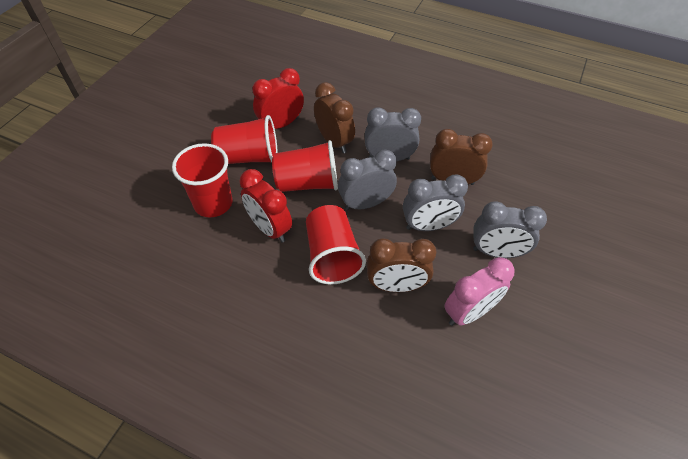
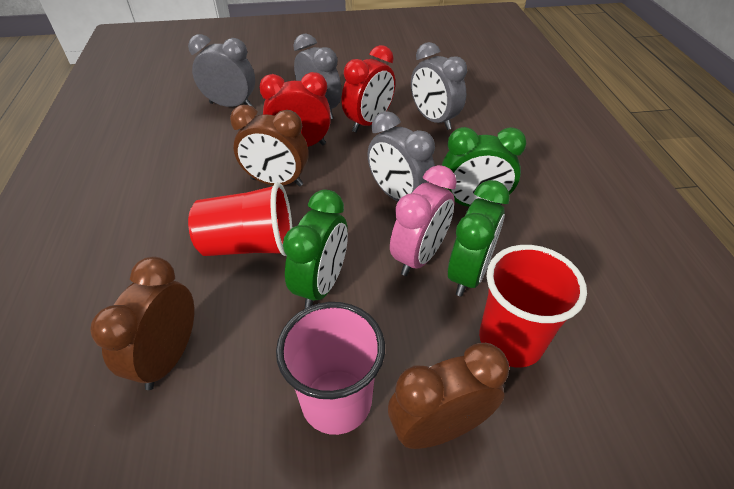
green clock: none = 0 -> [283,190,348,308] [442,127,526,207] [448,180,510,297] = 3
pink cup: none = 0 -> [276,302,385,435] = 1
red cup: [172,143,232,218] [211,115,278,164] [272,140,338,192] [306,205,366,284] = 4 -> [188,182,292,256] [479,245,587,367] = 2

